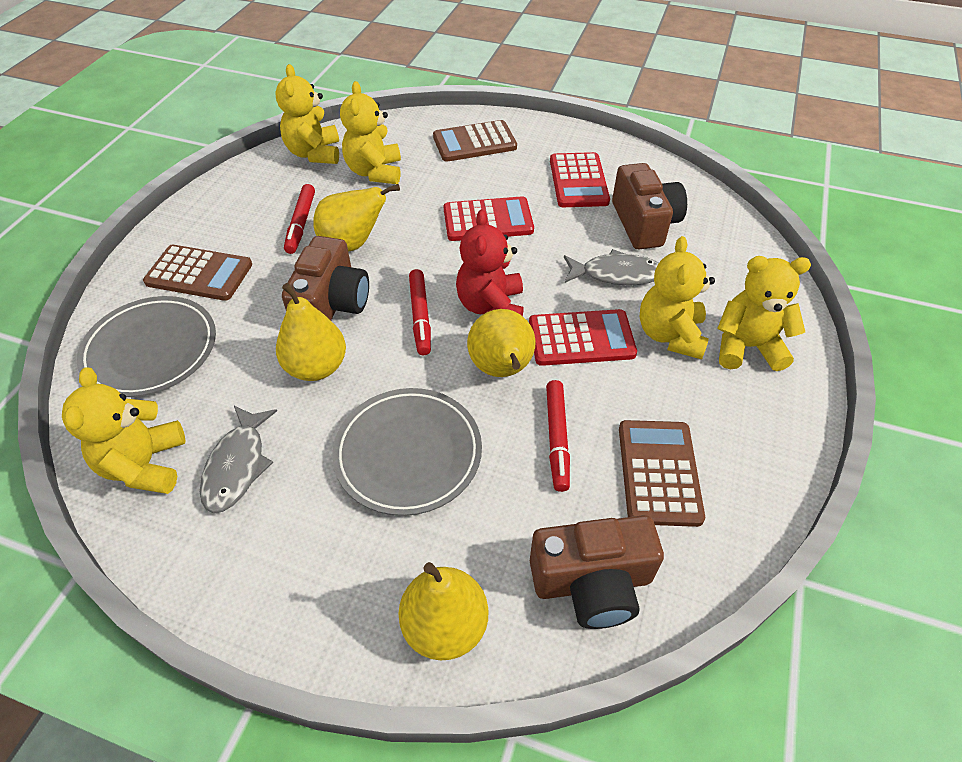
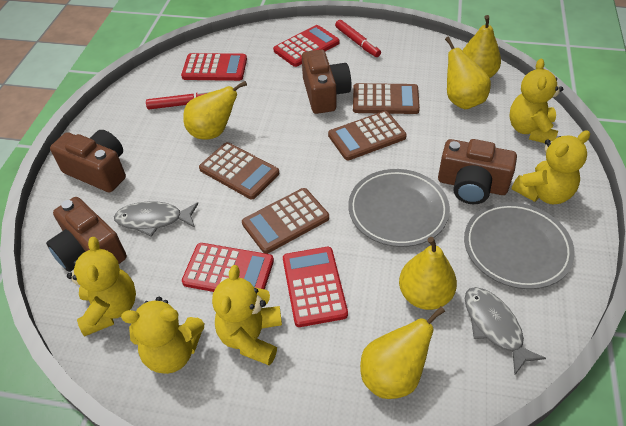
brown calculator: [143,245,252,301] [433,120,517,162] [619,420,705,527] = 3 -> [199,142,279,199] [242,188,329,254] [328,111,407,160] [353,83,420,114] = 4
brown camera: [282,236,369,320] [530,515,664,629] [612,163,687,249] = 3 -> [46,197,127,272] [50,130,126,192] [302,49,351,114] [438,139,517,204] = 4
red calculator: [444,196,534,241] [529,309,637,366] [550,152,610,207] = 3 -> [181,53,247,81] [182,243,274,292] [273,25,340,67] [283,247,348,327] = 4
red marker: [284,184,315,254] [409,269,431,355] [546,380,570,492] = 3 -> [146,90,213,109] [335,20,381,57] = 2
red teddy bear: [456,210,524,316] = 1 -> none = 0
yellow pear: [276,283,346,381] [313,184,400,251] [399,562,488,660] [467,309,535,377] = 4 -> [183,81,247,139] [360,306,445,399] [399,237,457,310] [445,37,491,109] [462,15,501,78] = 5

